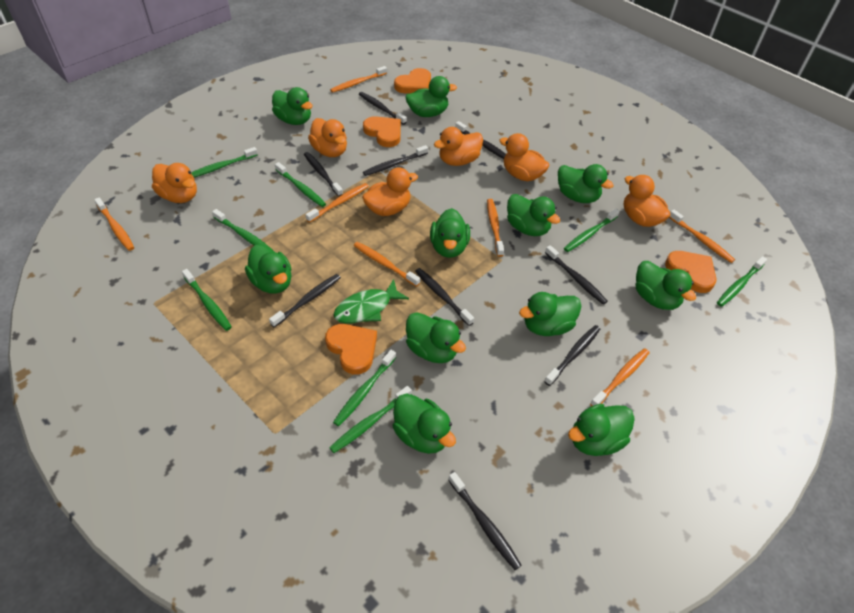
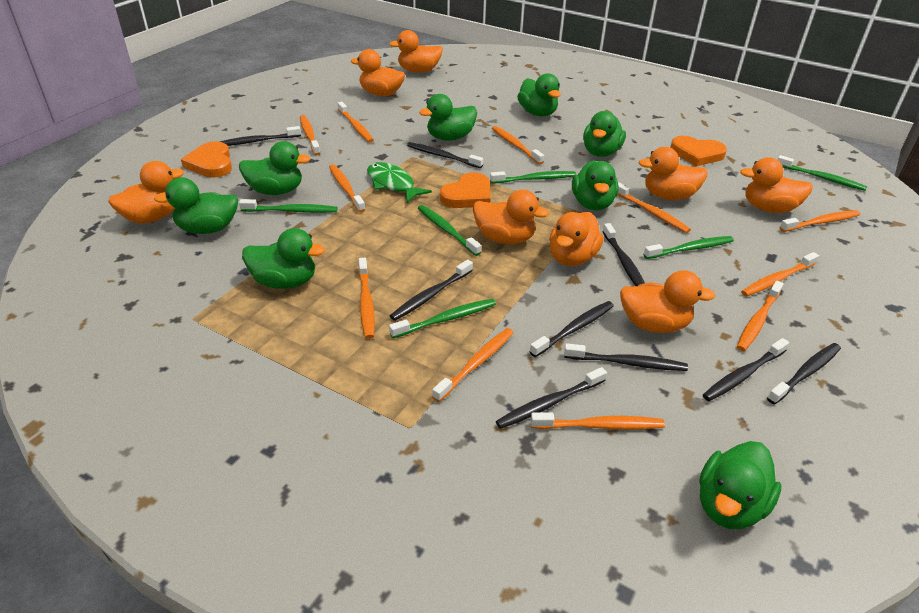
green duck: [245,244,291,294] [272,87,313,125] [392,394,456,454] [405,76,457,117] [406,312,466,363] [430,208,470,258] [507,194,560,236] [519,292,582,336] [558,164,614,203] [568,404,635,456] [636,261,696,310] = 11 -> [154,177,238,234] [239,141,310,195] [242,228,325,289] [419,94,477,141] [517,73,561,117] [572,160,619,210] [583,111,626,157] [699,441,782,530] = 8
green toothbrush: [182,269,232,331] [191,147,258,177] [212,209,272,250] [275,162,326,207] [329,386,412,453] [333,350,396,426] [564,208,620,252] [717,256,767,307] = 8 -> [239,199,337,213] [389,299,496,338] [418,205,481,256] [490,171,576,184] [643,236,734,259] [778,155,867,191] = 6
orange duck: [152,163,197,203] [308,118,347,157] [362,167,418,216] [434,127,483,166] [499,133,550,181] [624,175,670,227] = 6 -> [108,161,184,224] [351,49,405,96] [389,30,443,73] [473,190,549,244] [549,212,604,266] [620,270,716,333] [639,147,708,200] [740,157,813,213] = 8
orange heart: [325,324,377,374] [363,116,401,147] [394,68,431,94] [665,251,717,293] = 4 -> [181,141,232,178] [440,172,491,208] [670,136,727,166] = 3
orange toothbrush: [94,198,134,251] [305,183,369,223] [330,66,387,93] [354,242,420,287] [487,199,504,257] [590,348,650,406] [669,210,735,263] = 7 -> [300,115,320,155] [329,164,365,212] [337,102,374,142] [359,258,375,339] [432,328,514,402] [492,126,544,164] [531,413,665,430] [617,182,691,233] [737,281,783,351] [741,252,819,297] [779,210,860,232] = 11

